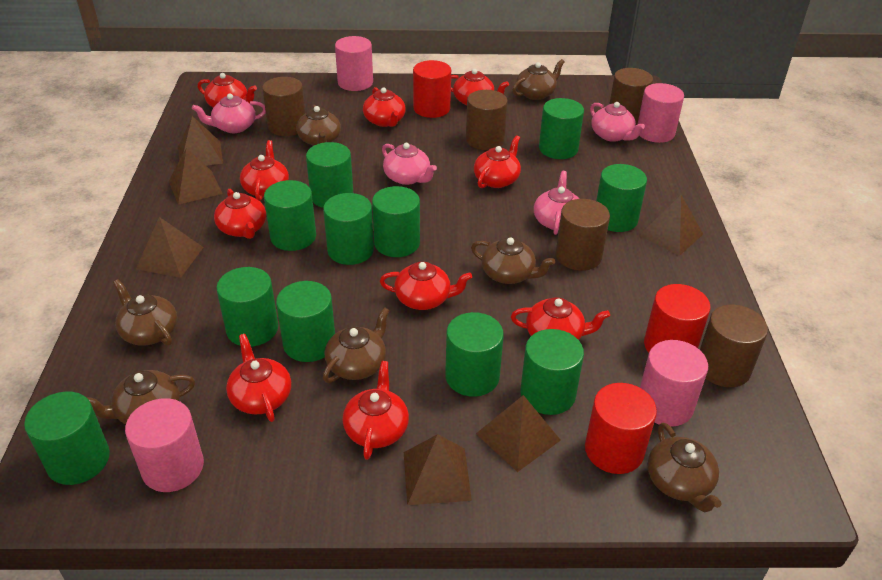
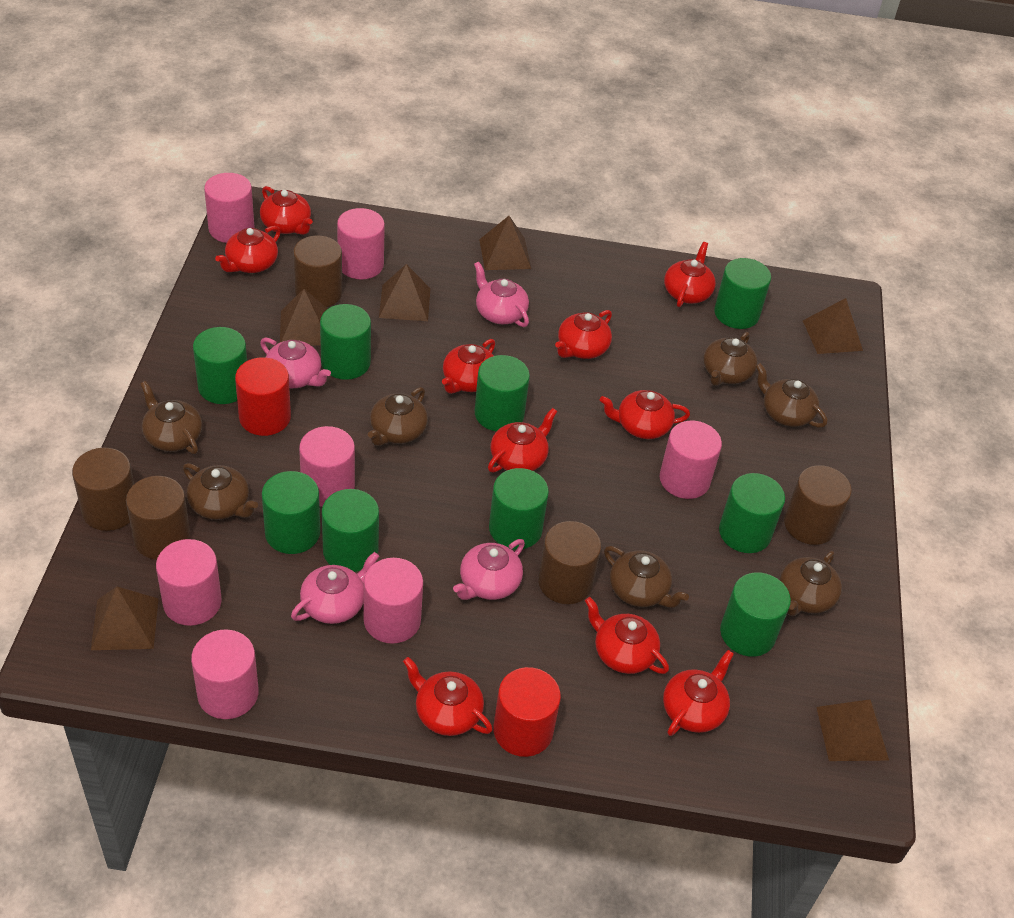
green cylinder: [24,392,110,485] [216,267,278,347] [264,180,316,251] [276,281,335,362] [306,142,353,208] [323,193,374,265] [372,186,420,257] [445,312,504,397] [520,329,584,415] [539,98,584,159] [596,164,647,232] = 11 -> [193,327,247,404] [262,471,320,554] [320,304,371,380] [322,489,379,572] [475,355,530,431] [489,468,549,550] [714,258,771,329] [719,473,785,553] [720,572,791,657] = 9
pink cylinder: [125,398,204,492] [335,36,373,91] [638,83,684,143] [640,340,708,427] = 4 -> [156,539,222,626] [191,629,259,719] [204,173,254,243] [299,426,355,507] [337,208,385,279] [364,558,423,644] [660,421,722,499] = 7
red cylinder: [413,60,451,118] [585,383,657,474] [644,284,710,353] = 3 -> [235,357,291,436] [493,667,561,757] = 2

